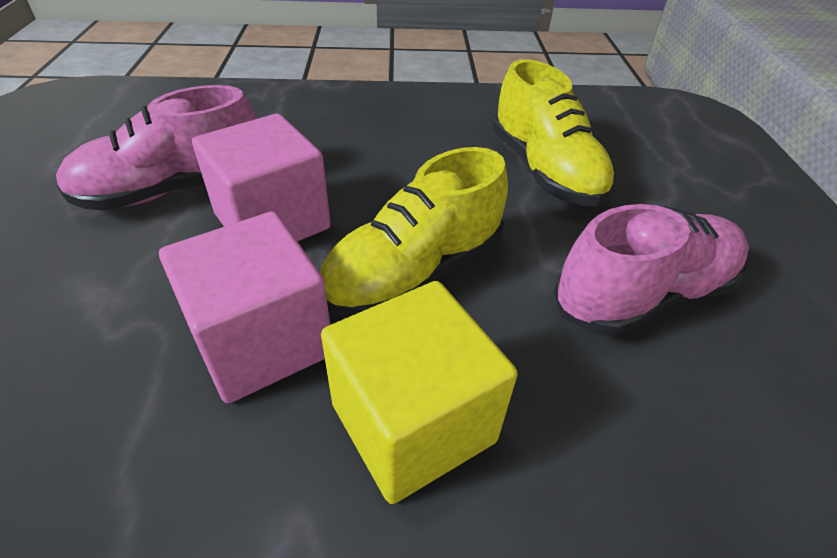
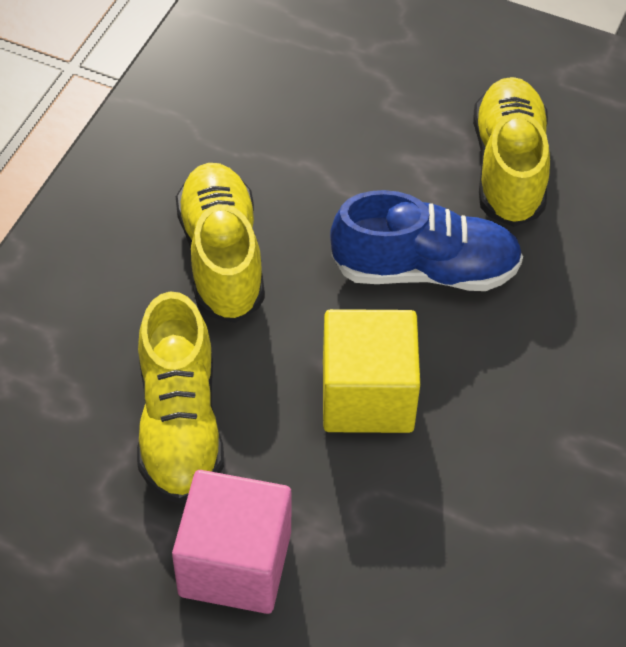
blue shoe: none = 0 -> [330,190,523,291] = 1
pink cube: [159,211,330,403] [192,114,331,241] = 2 -> [172,470,291,614] = 1
pink shoe: [56,85,257,211] [554,204,749,337] = 2 -> none = 0
yellow shoe: [320,147,508,318] [493,59,615,207] = 2 -> [137,292,224,504] [176,163,265,323] [473,77,550,227] = 3

